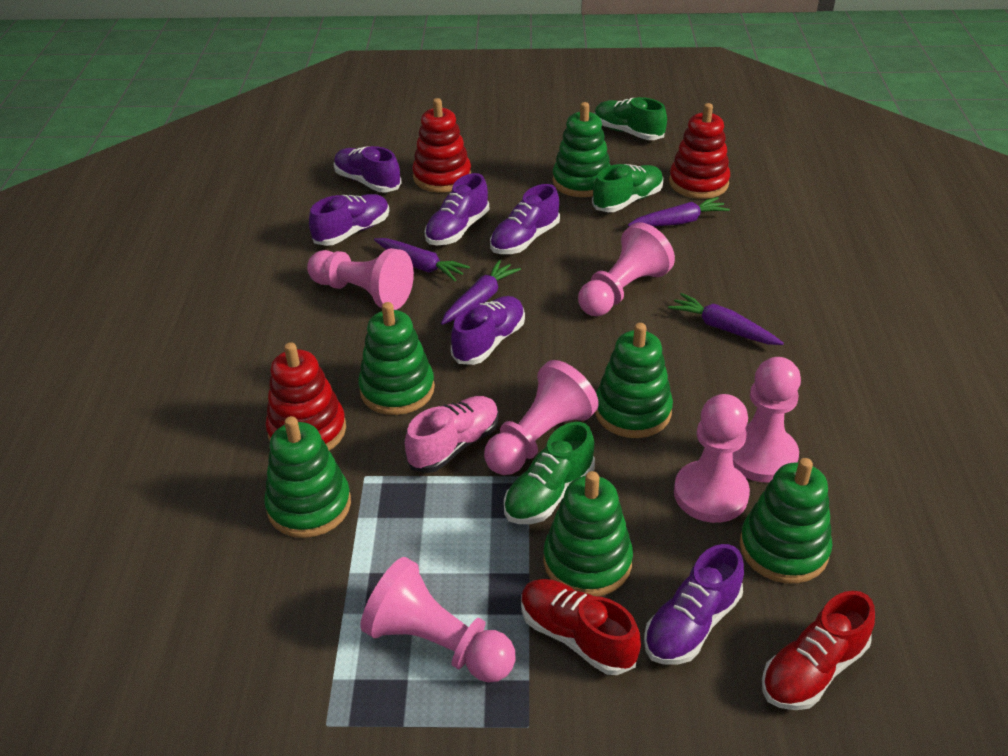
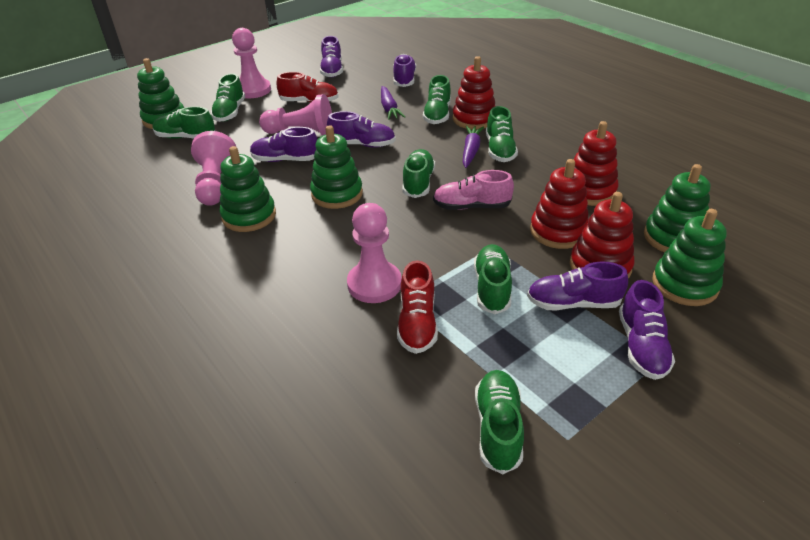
green shoe: [504,422,595,524] [592,164,663,212] [595,97,667,140] = 3 -> [152,106,215,139] [210,73,245,122] [402,149,435,198] [423,75,451,124] [474,244,512,314] [475,370,524,474] [486,106,518,162] = 7
green stacking toy: [264,416,351,538] [358,302,435,415] [543,471,633,596] [552,102,611,197] [595,323,673,438] [739,458,832,584] = 6 -> [137,58,184,129] [220,146,276,232] [310,125,363,209] [644,164,710,252] [652,209,727,306] = 5
pink pawn: [307,248,414,310] [360,557,516,683] [484,360,599,475] [578,222,675,316] [674,394,750,523] [733,357,801,482] = 6 -> [191,131,236,206] [232,28,271,98] [259,94,332,136] [347,203,402,303] = 4
purple carrot: [374,238,470,281] [441,260,521,325] [628,197,730,227] [668,293,784,345] = 4 -> [381,86,405,120] [463,125,484,168] = 2
red stacking toy: [266,342,346,451] [412,98,471,192] [669,103,730,199] = 3 -> [453,56,495,130] [530,159,589,249] [570,192,635,279] [574,121,619,206] = 4

